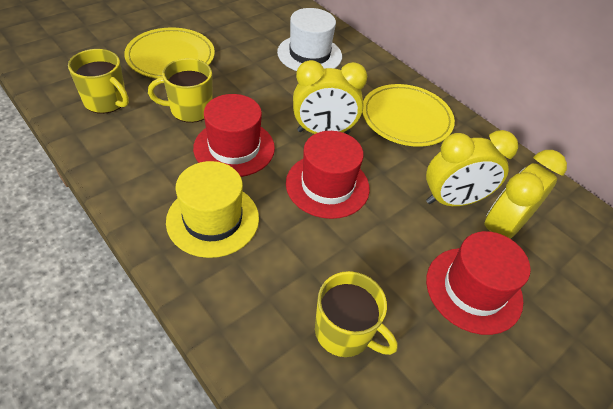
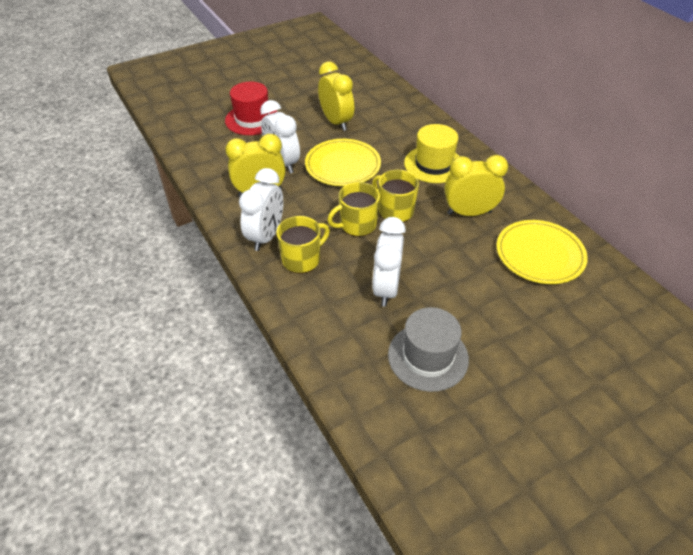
grey hat: none = 0 -> [388,307,469,392] = 1
red hat: [193,94,275,177] [286,131,370,219] [426,231,531,335] = 3 -> [225,82,277,135] = 1
white clock: none = 0 -> [239,168,283,251] [260,100,300,173] [372,217,406,307] = 3
white hat: [277,8,342,71] = 1 -> none = 0

